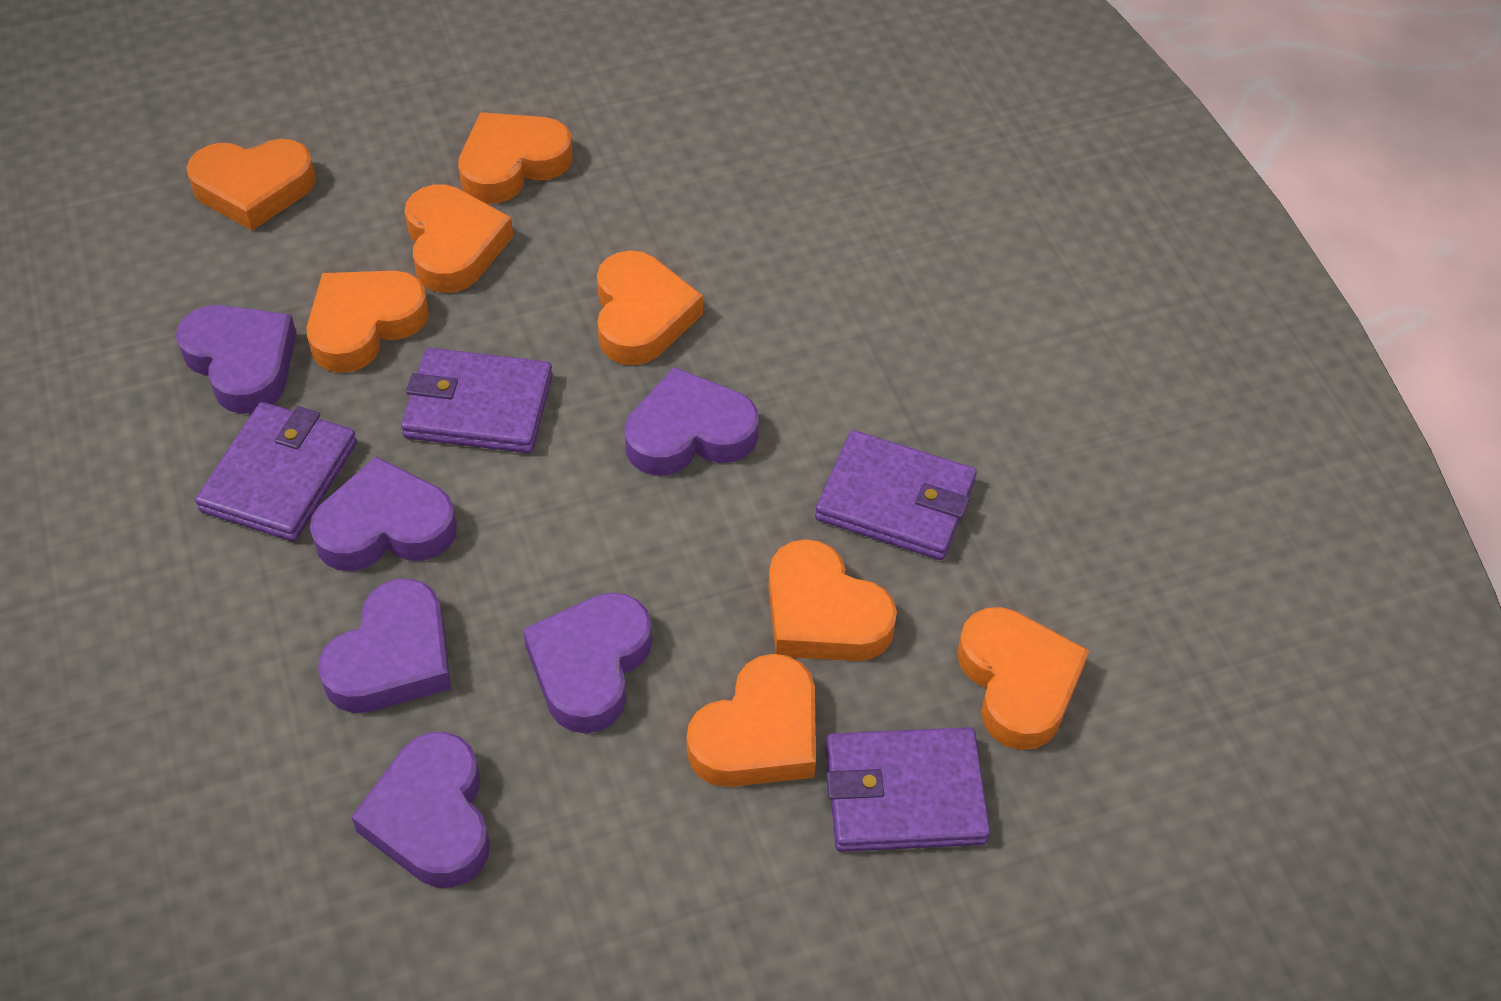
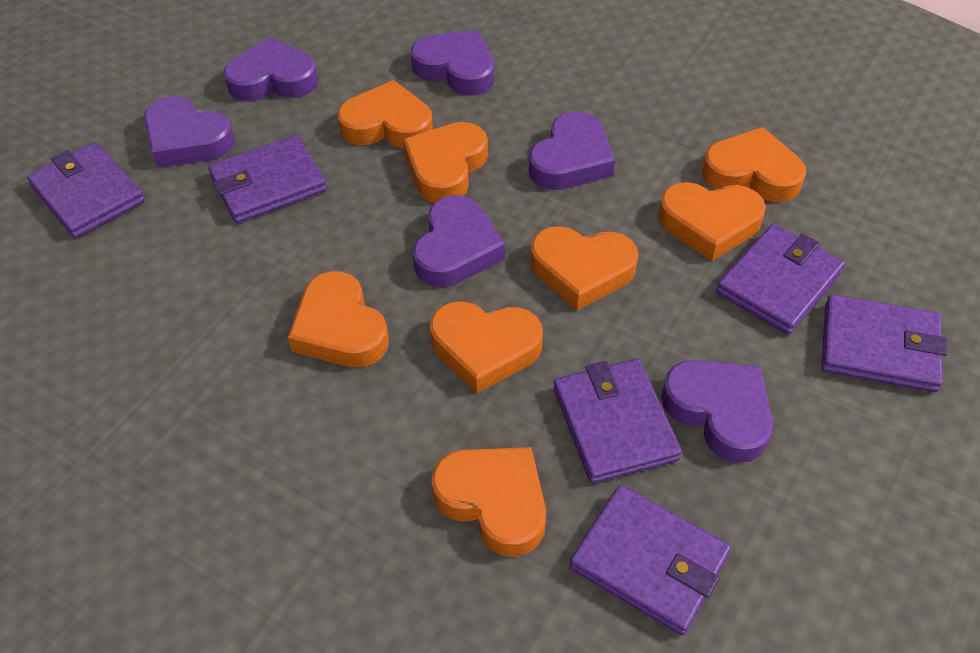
purple wallet: [195,402,357,542] [401,348,553,453] [815,430,977,560] [826,727,990,852] = 4 -> [27,142,145,238] [208,135,327,223] [553,359,682,483] [570,485,731,635] [716,224,845,335] [821,294,947,392] = 6

